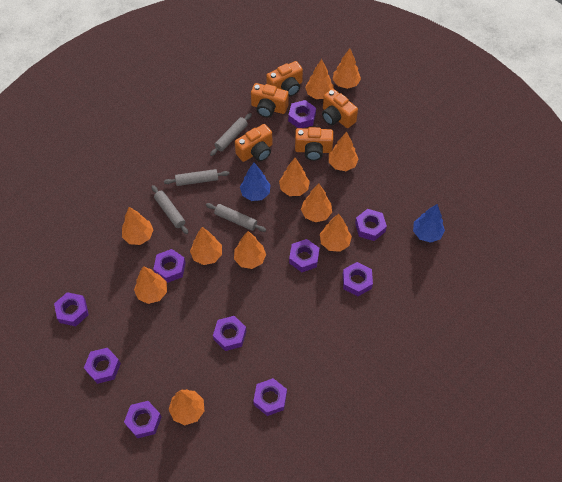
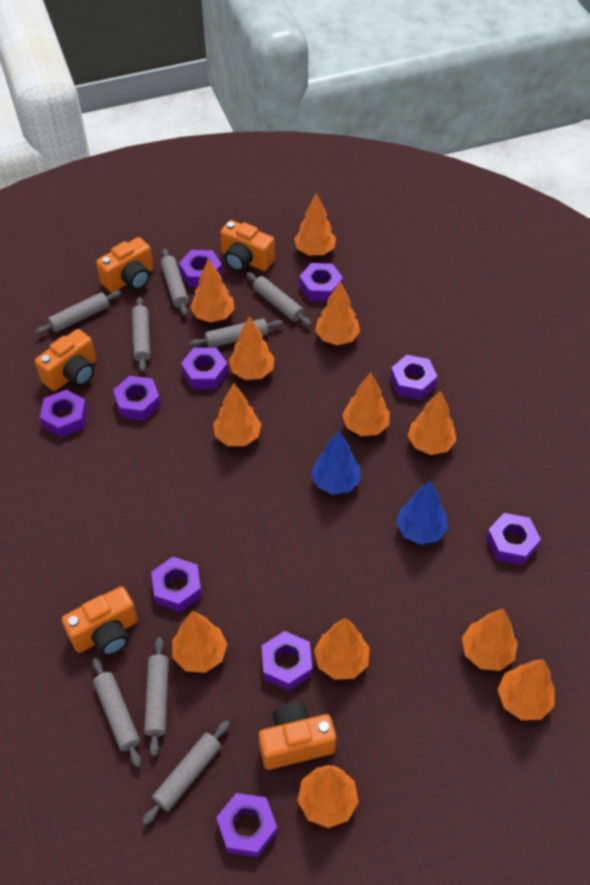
grey rolling pin: [151,185,188,234] [164,169,229,186] [206,203,266,232] [210,113,252,156] = 4 -> [35,291,121,334] [92,658,141,767] [132,297,150,372] [142,720,230,825] [144,637,169,756] [160,249,189,316] [189,318,283,348] [246,272,312,326] = 8
orange tree: [122,207,153,245] [134,266,167,304] [168,389,204,425] [190,227,222,265] [234,231,266,269] [279,158,310,196] [301,183,332,222] [305,59,334,99] [320,214,352,252] [329,132,359,171] [333,48,361,89] = 11 -> [172,611,227,673] [190,259,234,323] [213,383,261,446] [228,316,275,380] [294,193,336,255] [298,765,359,828] [314,618,370,680] [315,281,360,345] [342,372,390,436] [408,390,456,455] [462,608,518,671] [497,659,555,720] = 12

